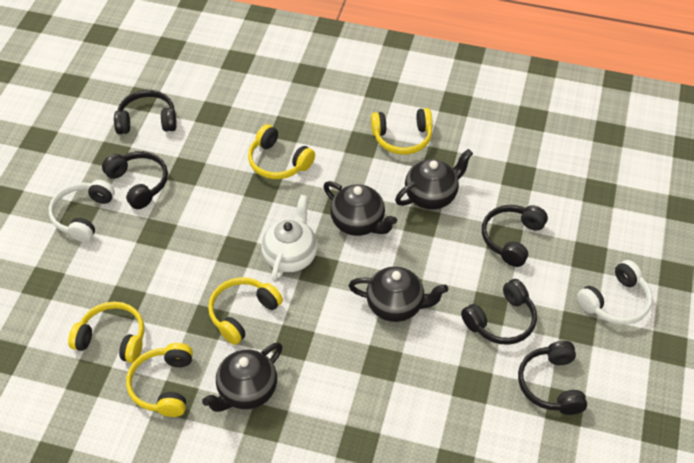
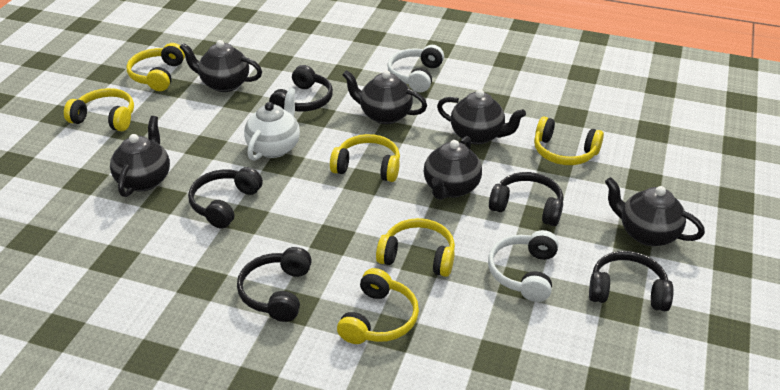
black teapot: [202,343,283,412] [324,181,397,236] [349,266,448,322] [395,149,473,210] = 4 -> [110,116,170,197] [179,40,262,92] [342,70,427,124] [424,136,482,200] [437,89,526,145] [605,177,705,246] = 6
yellow headphones: [68,302,144,363] [126,343,193,417] [208,277,283,345] [248,124,315,179] [371,108,433,155] = 5 -> [64,88,134,131] [126,43,185,91] [330,134,400,182] [337,268,419,344] [376,218,455,277] [534,116,604,165] = 6

